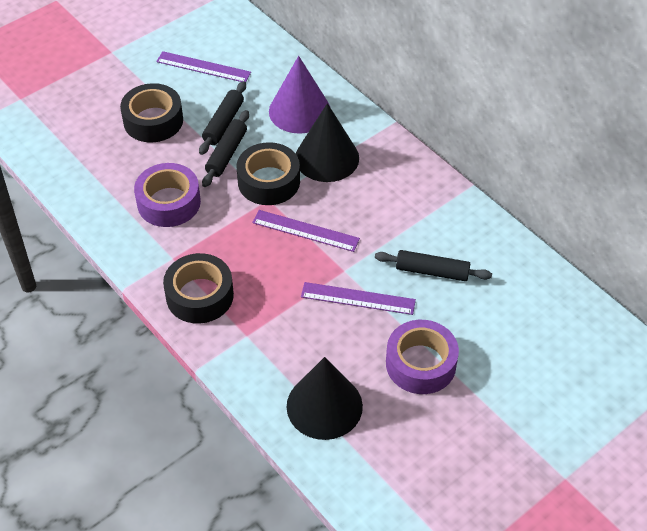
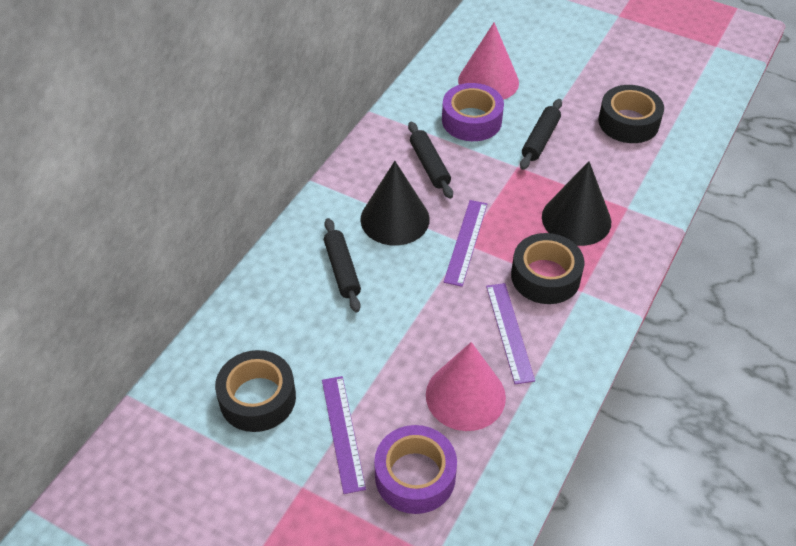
pink cone: none = 0 -> [426,342,506,431] [458,22,519,100] = 2
purple cone: [269,56,330,134] = 1 -> none = 0

